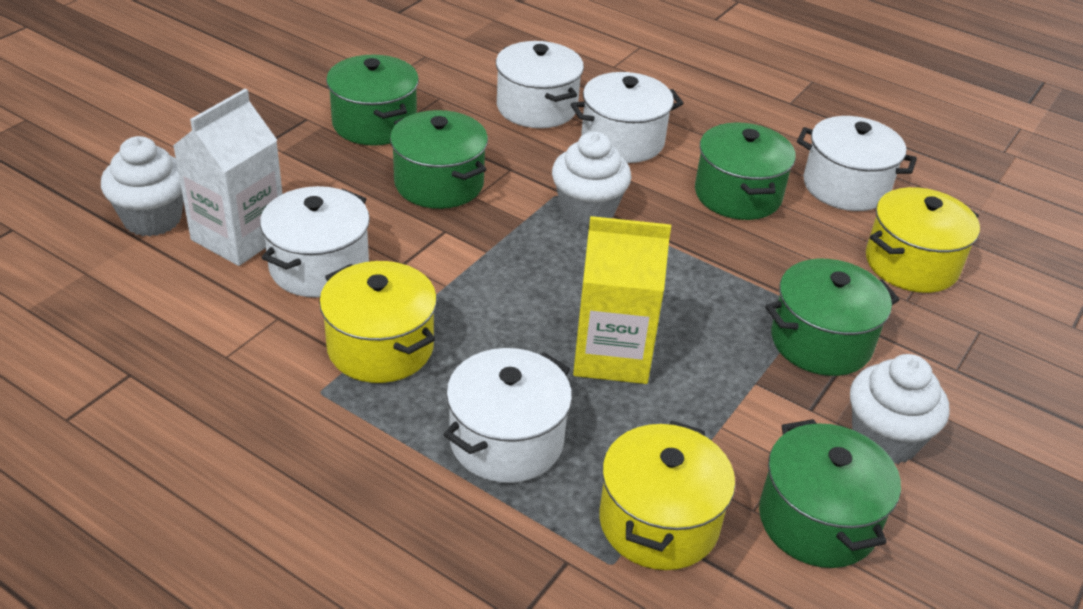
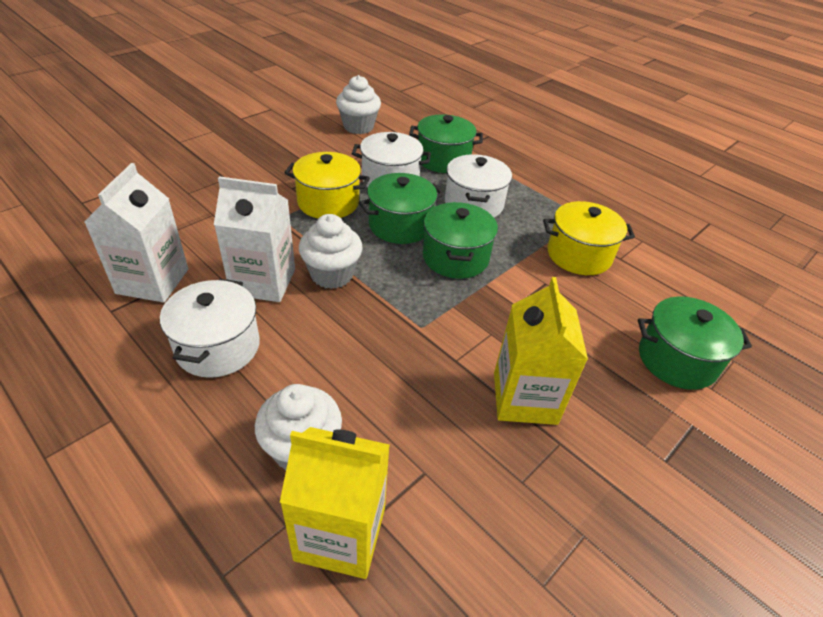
green pot: [326,55,419,146] [390,110,488,209] [695,122,796,220] [759,419,901,568] [765,259,900,376] = 5 -> [359,173,444,244] [409,114,483,173] [423,202,498,279] [638,296,752,390] = 4
white carton: [173,89,283,266] = 1 -> [84,163,188,303] [214,176,295,302] = 2
white pot: [260,186,370,298] [444,348,572,483] [496,41,584,128] [571,72,684,163] [797,116,917,211] = 5 -> [160,279,260,378] [352,132,431,187] [445,154,512,218] = 3
yellow carton: [573,216,671,384] = 1 -> [280,427,390,579] [494,277,588,425] = 2
yellow pot: [319,261,437,383] [599,421,735,570] [866,187,980,293] = 3 -> [284,152,370,218] [543,201,635,275] = 2

